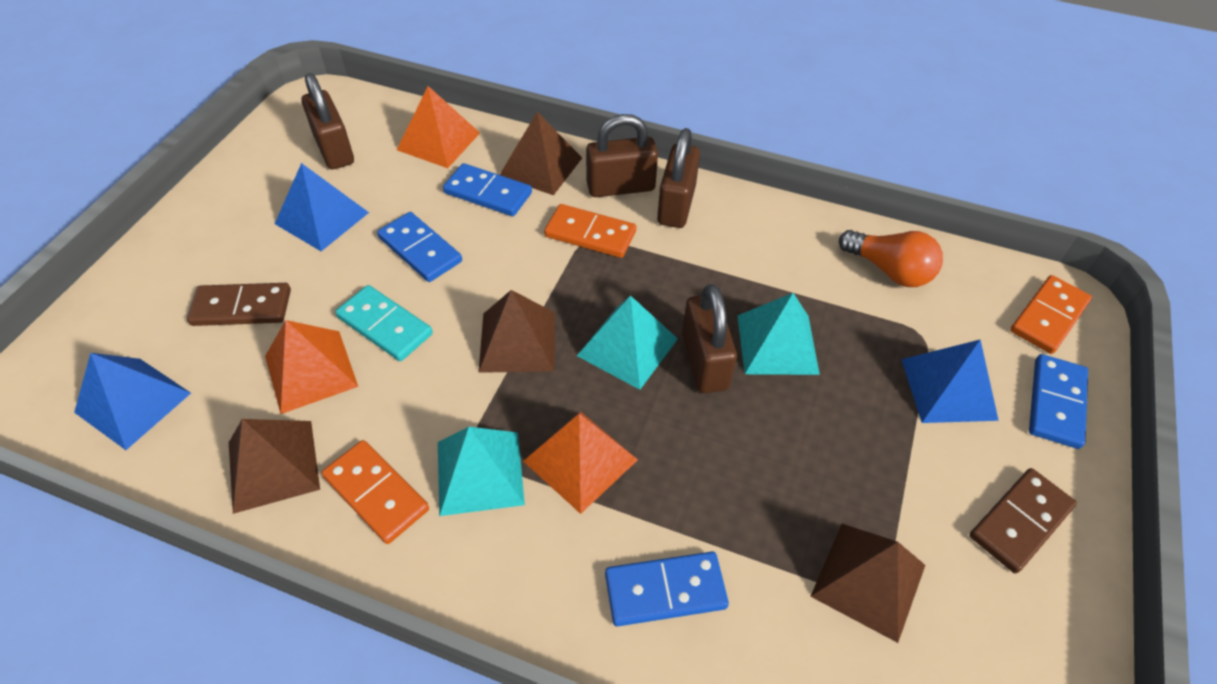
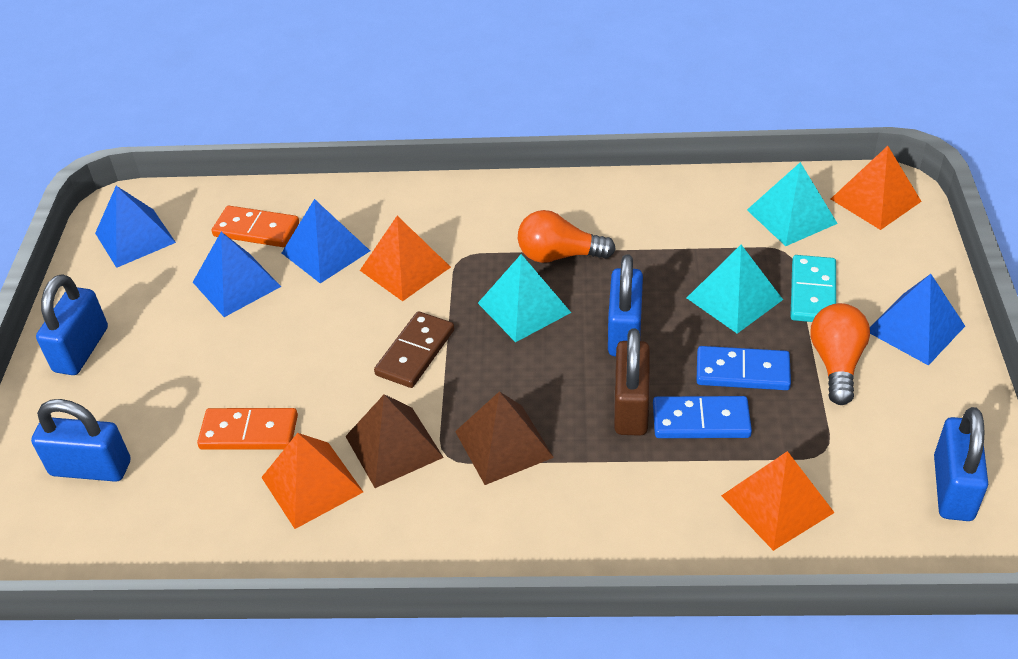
blue domino: [377,212,462,282] [443,163,532,216] [605,551,729,626] [1029,354,1088,449] = 4 -> [653,396,752,438] [696,346,791,390] = 2
blue padlock: none = 0 -> [31,399,131,482] [36,274,108,375] [608,255,643,356] [934,407,988,521] = 4
blue pyramid: [74,353,191,450] [275,163,369,251] [901,340,999,423] = 3 -> [95,186,176,268] [193,232,281,317] [282,199,370,283] [870,274,965,366] = 4
brown domino: [187,283,291,326] [969,468,1077,573] = 2 -> [374,311,455,388] = 1
brown padlock: [302,73,354,169] [586,114,658,197] [657,128,700,228] [682,284,737,393] = 4 -> [614,328,650,436] = 1
brown pyramid: [229,419,320,514] [478,290,555,373] [500,112,582,196] [810,524,925,643] = 4 -> [345,394,444,488] [455,391,554,485] = 2
orange domino: [322,440,429,544] [544,204,636,258] [1010,275,1092,354] = 3 -> [197,408,298,450] [212,206,299,247] = 2
orange light bulb: [839,230,943,287] = 1 -> [518,210,616,263] [810,303,870,405] = 2
orange pyramid: [265,320,358,414] [397,86,480,168] [523,412,638,514] = 3 -> [261,433,363,529] [360,216,451,301] [721,451,835,551] [831,146,922,230] = 4

